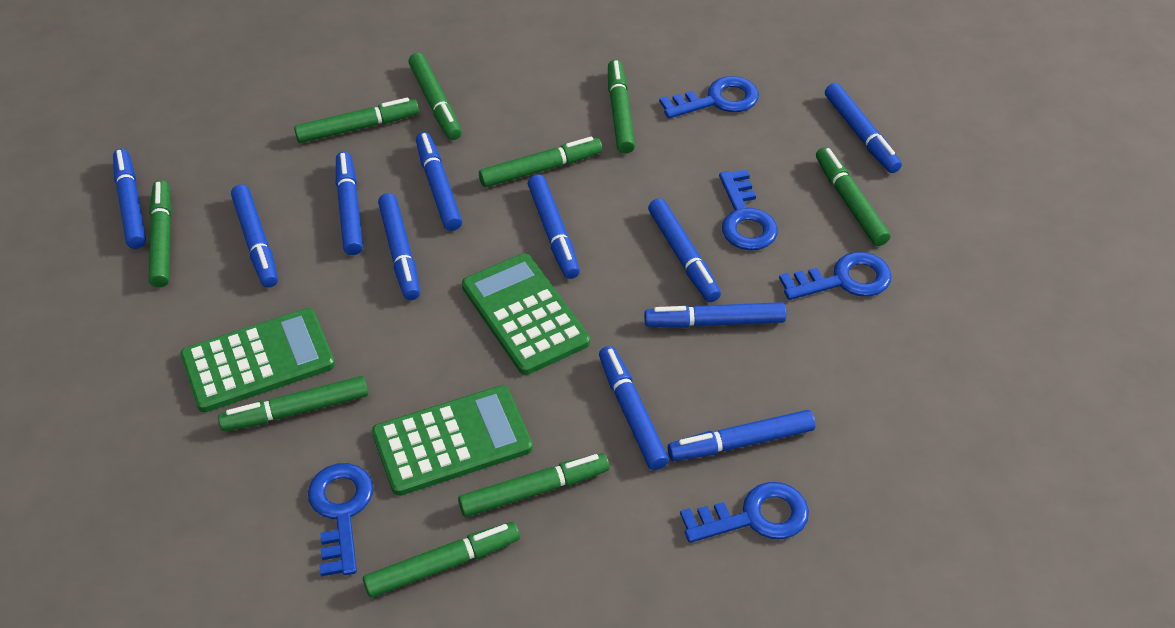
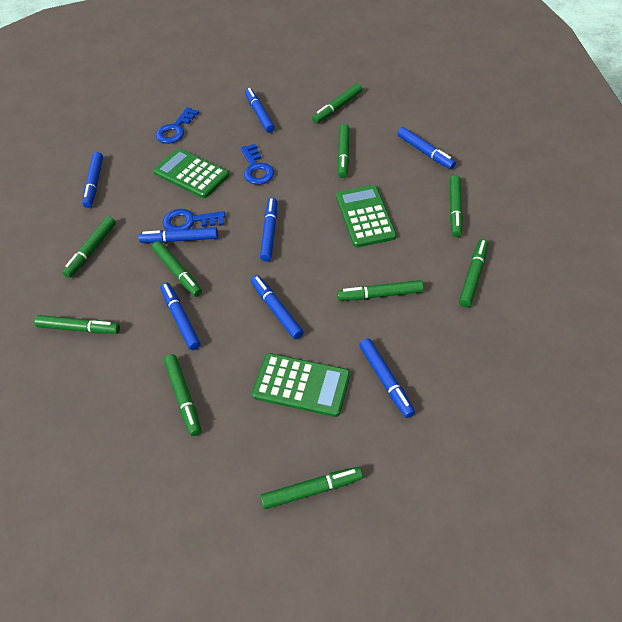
blue key: [308,463,373,577] [659,76,759,119] [680,482,809,543] [719,170,778,250] [779,252,892,300] = 5 -> [156,107,199,144] [163,209,225,231] [240,144,274,185] = 3
blue marker: [113,149,146,249] [231,184,278,288] [336,152,363,255] [378,193,420,300] [416,132,462,231] [528,175,580,279] [599,346,669,470] [644,302,786,328] [648,198,721,302] [668,410,815,461] [825,83,902,173] = 11 -> [82,152,103,208] [138,227,218,243] [160,282,200,350] [245,88,275,133] [251,275,303,339] [260,198,277,261] [359,338,415,418] [397,127,456,169] = 8
green marker: [149,180,172,287] [218,376,368,431] [294,98,419,143] [363,522,520,598] [408,53,462,140] [458,453,610,517] [479,136,602,187] [608,60,635,154] [816,147,890,246] = 9 -> [34,315,120,334] [62,216,116,278] [152,241,202,297] [164,354,201,436] [260,467,363,509] [312,84,362,124] [337,124,350,178] [337,280,424,301] [449,175,463,237] [459,239,488,307] = 10

